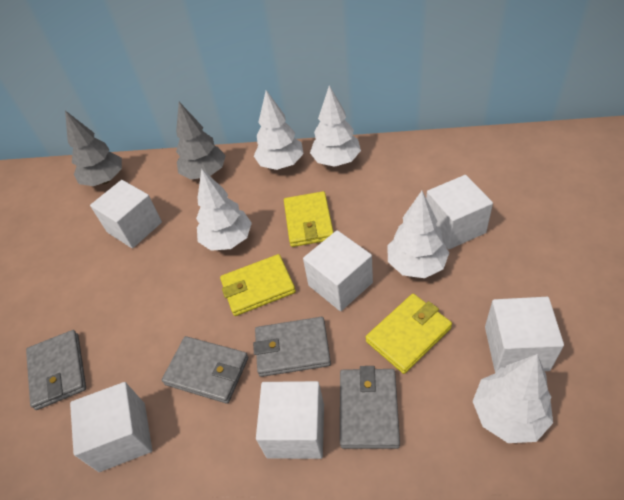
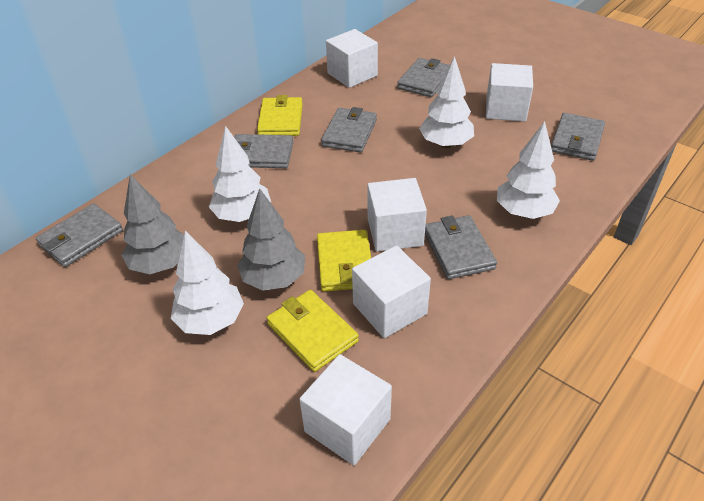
grey wallet: [26,330,86,410] [162,336,248,404] [253,317,331,377] [340,366,400,449] = 4 -> [36,203,123,267] [234,134,294,168] [321,107,377,152] [397,58,449,97] [425,215,497,279] [551,113,605,161] = 6
white cube: [70,382,152,472] [90,180,162,248] [256,381,324,459] [303,230,373,311] [426,175,493,250] [485,297,564,373] = 6 -> [300,354,392,465] [326,29,378,88] [352,246,431,338] [367,178,427,251] [486,63,533,122] = 5
white tree: [196,169,252,251] [254,90,304,170] [310,86,361,167] [387,191,449,278] [472,354,553,443] = 5 -> [171,231,244,335] [209,126,271,222] [419,56,474,148] [497,121,560,219] = 4

